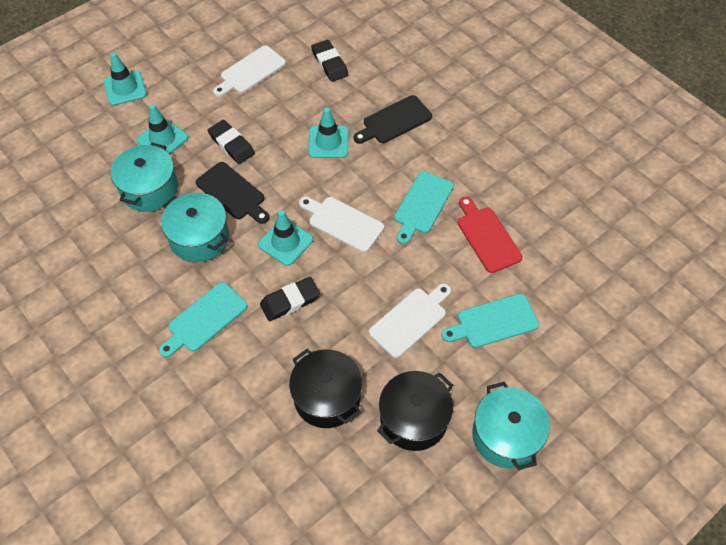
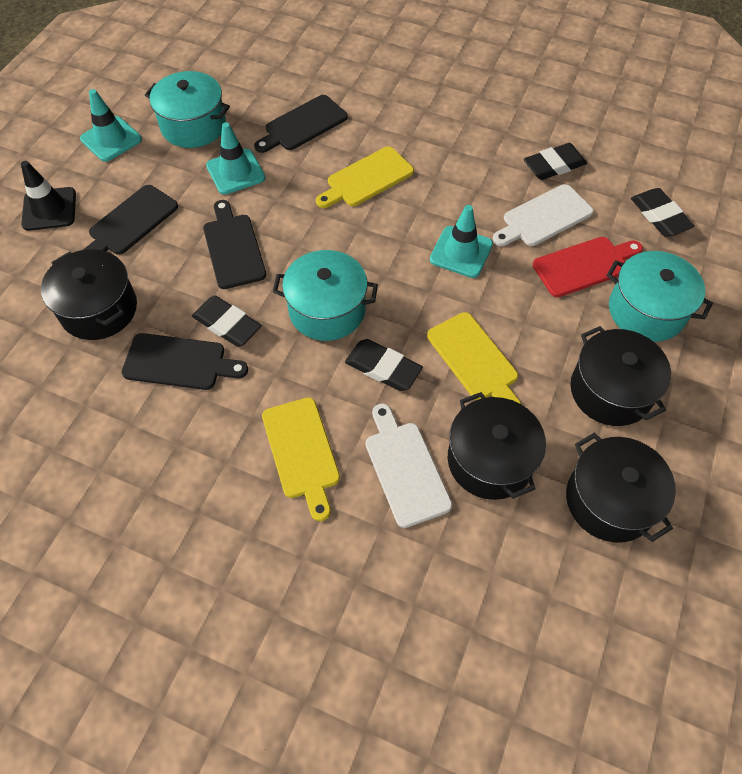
black cutting board: [196,162,269,224] [354,95,432,144] = 2 -> [83,185,178,255] [121,333,248,390] [203,200,266,289] [254,95,348,153] = 4
black eraser: [208,120,255,164] [260,277,320,321] [311,40,349,82] = 3 -> [192,295,262,347] [345,339,423,391] [524,143,587,180] [631,188,694,237] = 4
black pot: [289,349,362,428] [377,371,453,451] = 2 -> [41,249,137,340] [448,392,546,500] [566,433,676,543] [570,326,671,426] = 4
black traffic cone: none = 0 -> [21,161,76,231] = 1
turquoise cutting board: [159,282,248,358] [394,171,454,244] [442,294,539,348] = 3 -> none = 0
turquoise traffic cone: [104,53,147,106] [137,104,188,155] [258,210,313,266] [308,108,348,158] = 4 -> [80,89,142,162] [206,122,265,195] [430,205,493,278] = 3
white cutting board: [213,46,286,97] [299,197,384,252] [369,284,451,358] = 3 -> [366,404,452,528] [493,184,594,246] = 2
yellow cutting board: none = 0 -> [262,397,340,521] [316,146,414,208] [427,312,521,404] = 3

